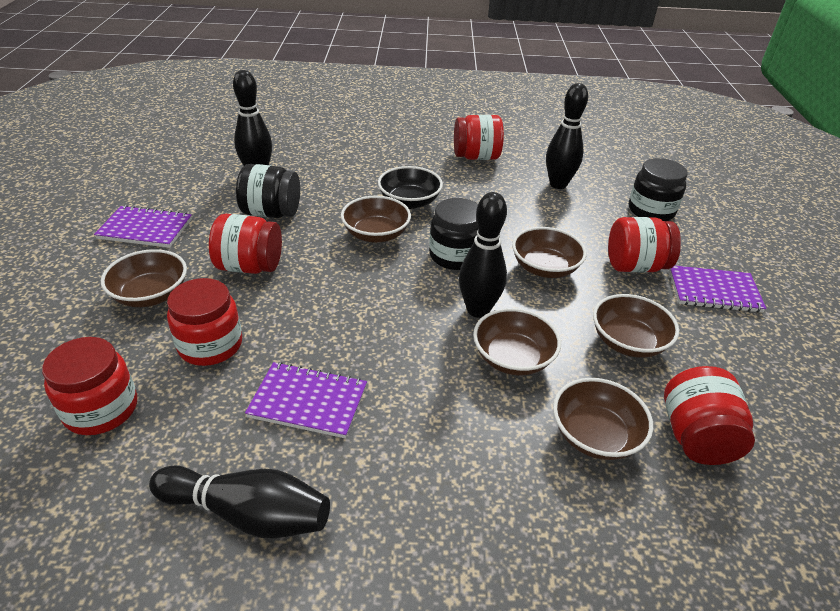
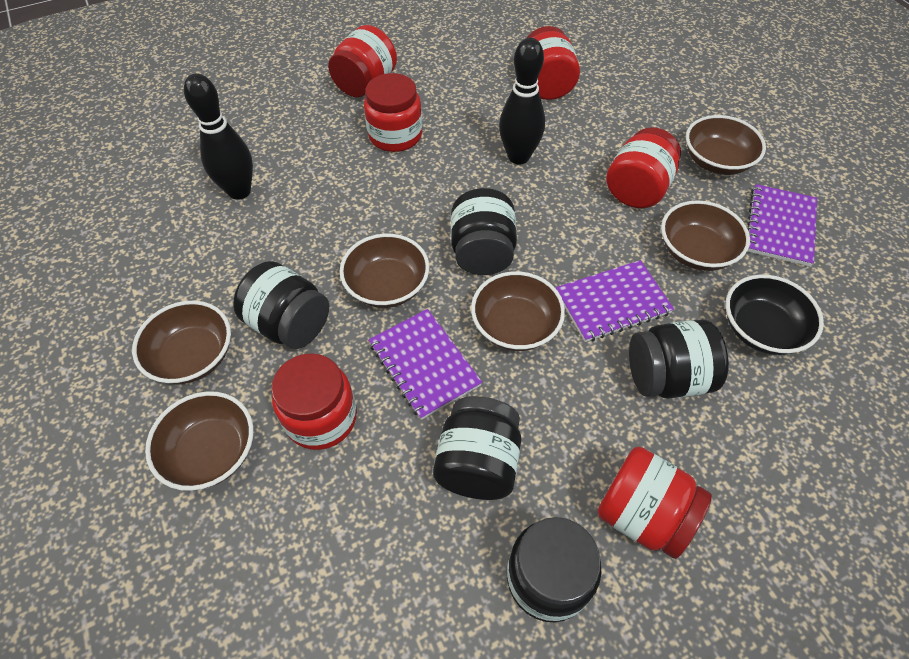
black bowling pin: [149,466,330,538] [233,70,272,166] [459,192,507,318] [546,83,588,189] = 4 -> [184,73,253,200] [499,38,545,165] = 2
black jar: [236,164,300,218] [429,198,478,270] [629,158,688,221] = 3 -> [233,261,329,349] [433,396,521,500] [451,188,517,275] [507,517,601,622] [629,319,729,398] = 5

